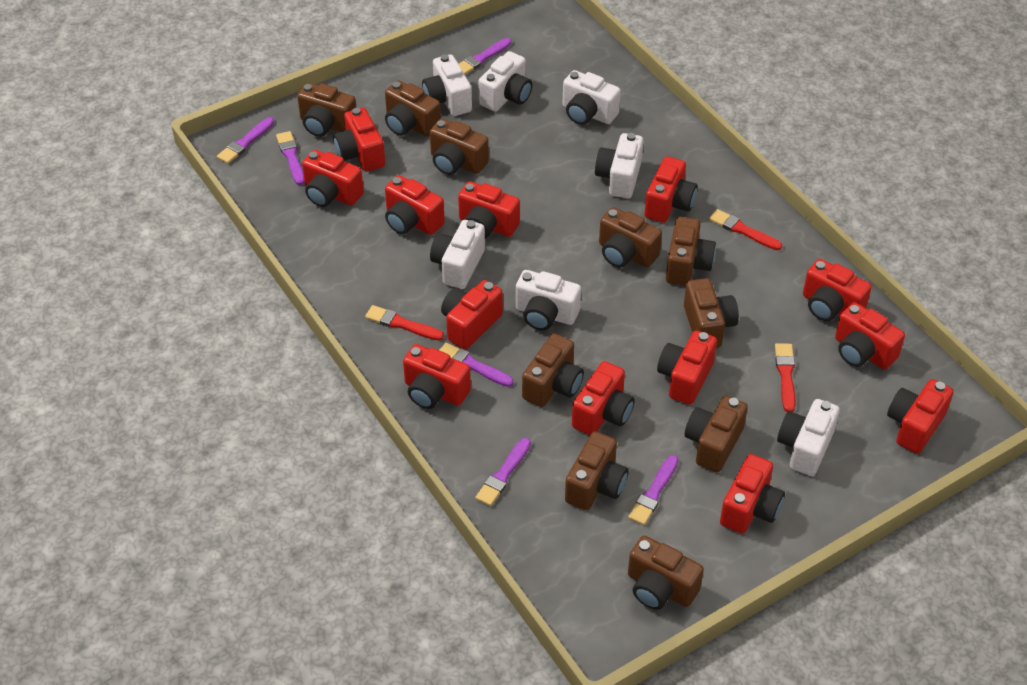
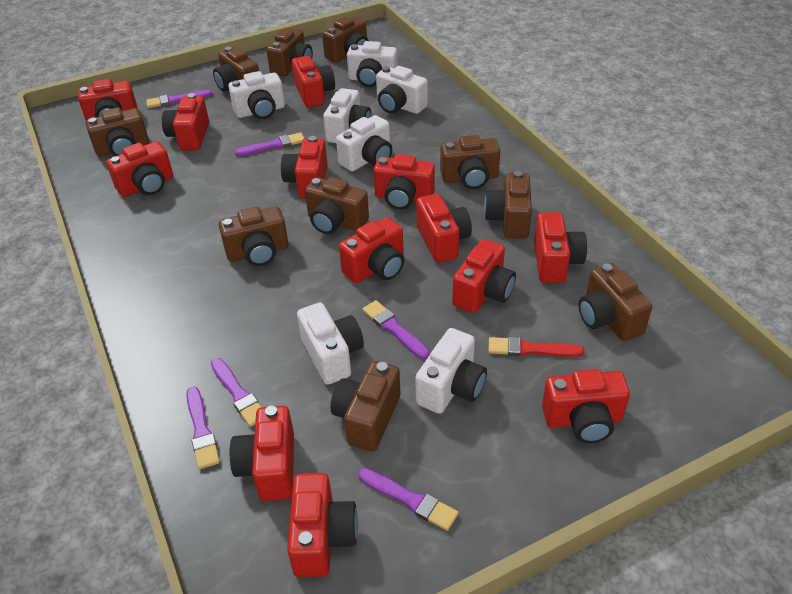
red brush: [365,305,444,341] [709,209,782,250] [775,343,795,412] = 3 -> [489,337,584,357] = 1

